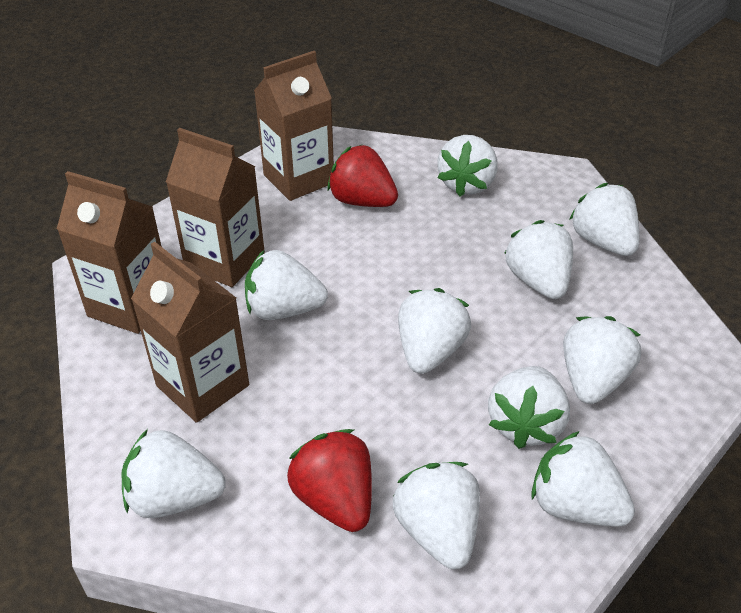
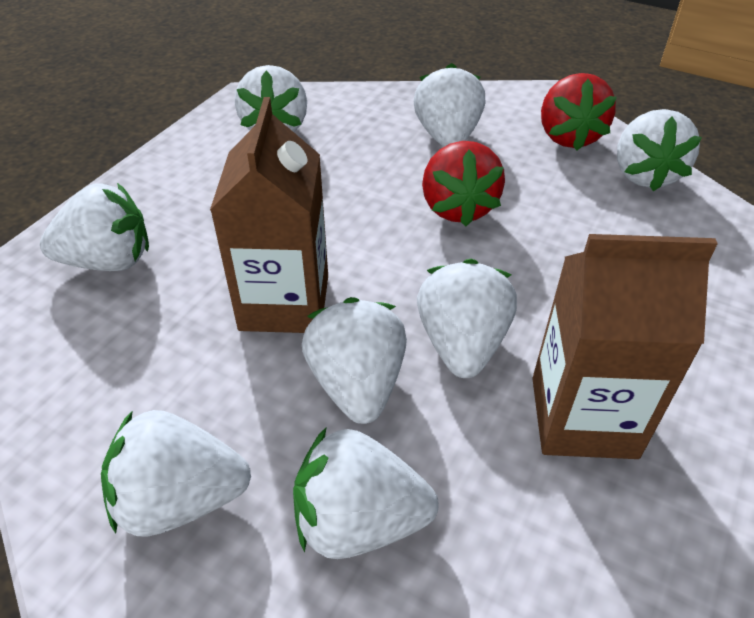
brown carton: [57,171,162,334] [131,242,249,423] [166,128,265,287] [254,51,334,201] = 4 -> [210,97,328,333] [532,234,718,459] = 2
white strawberry: [122,429,226,518] [245,250,328,320] [393,462,480,569] [398,288,471,374] [437,135,497,196] [488,366,570,449] [504,220,573,299] [531,431,635,527] [563,316,641,404] [569,183,639,256] = 10 -> [40,183,149,271] [101,410,251,537] [235,65,307,132] [293,428,439,559] [302,297,407,424] [413,63,485,147] [417,259,517,378] [617,109,702,191] = 8

